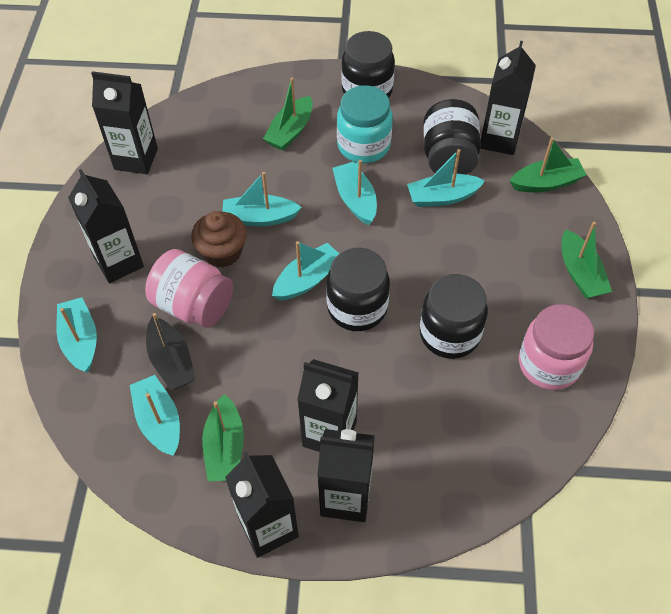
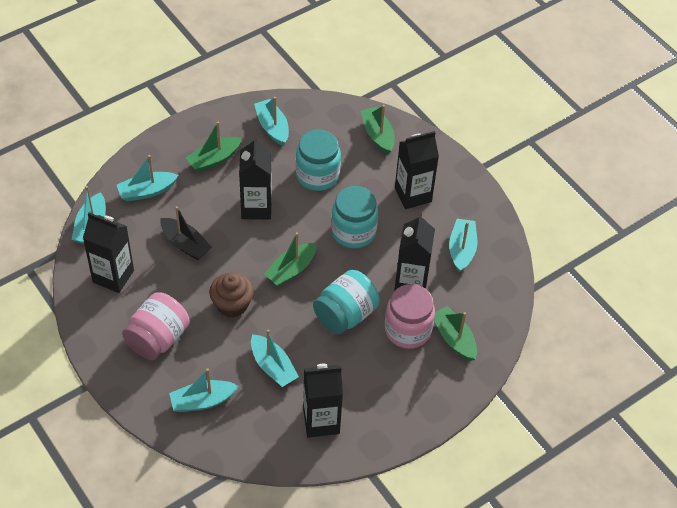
black carton: [68,169,144,283] [91,71,158,174] [225,452,299,558] [297,359,359,452] [317,429,375,522] [480,41,536,155] = 6 -> [83,213,134,293] [239,136,272,220] [303,364,343,438] [394,213,435,291] [395,131,439,209] = 5
black jar: [326,248,390,331] [341,31,395,98] [420,274,488,359] [423,99,481,175] = 4 -> none = 0
turquoise jar: [337,85,392,163] = 1 -> [296,130,341,191] [313,270,380,334] [331,186,378,248] = 3

